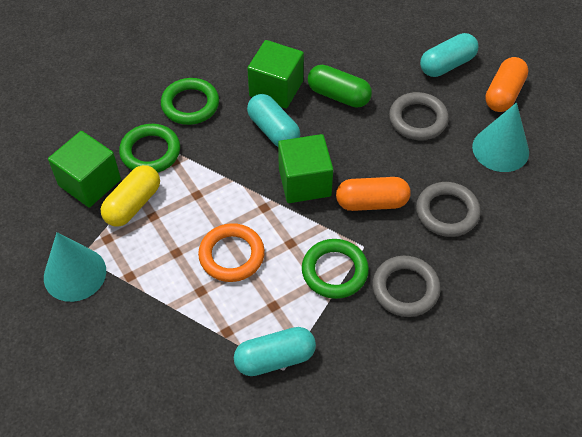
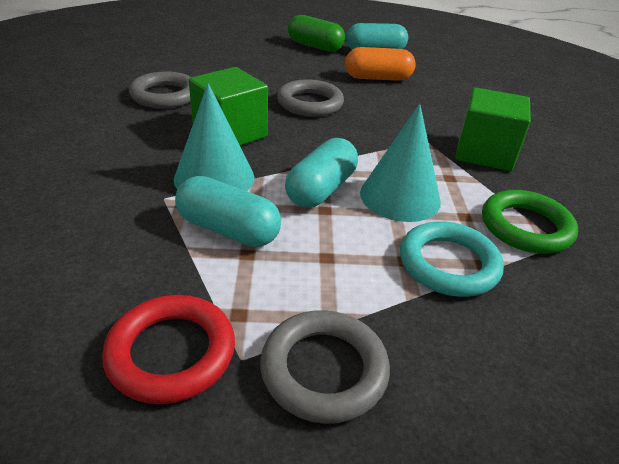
green cube: [48,131,121,208] [247,40,304,109] [278,134,333,203] = 3 -> [189,67,268,146] [455,87,531,171] = 2
green ring: [119,124,180,173] [161,78,219,125] [302,239,369,299] = 3 -> [482,190,578,254] = 1
orange capsule: [336,177,411,211] [485,57,529,112] = 2 -> [345,47,416,81] = 1
orange ring: [198,223,265,282] = 1 -> none = 0
red ring: none = 0 -> [102,295,235,404] = 1
turquoise ring: none = 0 -> [400,221,504,297] = 1
yellow capsule: [101,165,160,226] = 1 -> none = 0

